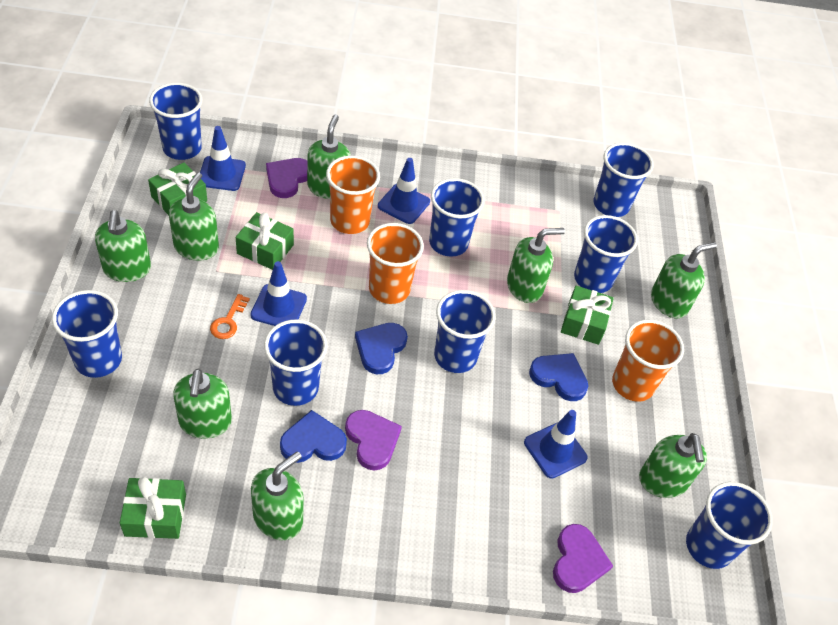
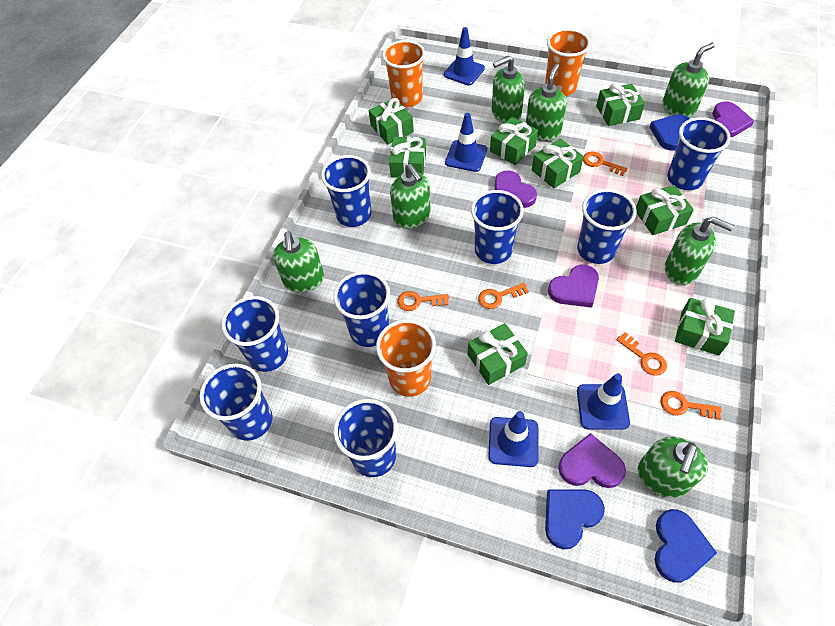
green gift: [120,477,186,539] [148,162,207,215] [236,212,294,270] [561,286,614,345] = 4 -> [369,98,414,144] [389,137,426,178] [467,323,528,385] [490,117,538,165] [532,138,584,188] [596,83,645,126] [636,185,694,235] [675,298,735,355] = 8
green soap dispenser: [95,210,151,282] [169,172,219,261] [173,368,232,439] [251,451,304,540] [307,114,351,199] [507,228,565,303] [639,433,707,498] [651,242,717,318] = 8 -> [273,231,324,293] [390,164,431,229] [492,55,525,123] [526,63,567,141] [638,437,708,498] [662,43,715,118] [665,216,734,285] = 7
orange key: [210,294,250,339] = 1 -> [397,291,449,311] [478,283,529,309] [583,152,628,176] [616,332,667,376] [661,391,722,420] = 5
purple heart: [266,158,307,198] [345,410,402,470] [553,524,613,593] = 3 -> [495,170,537,208] [548,265,599,308] [558,433,626,488] [712,101,754,137] = 4

